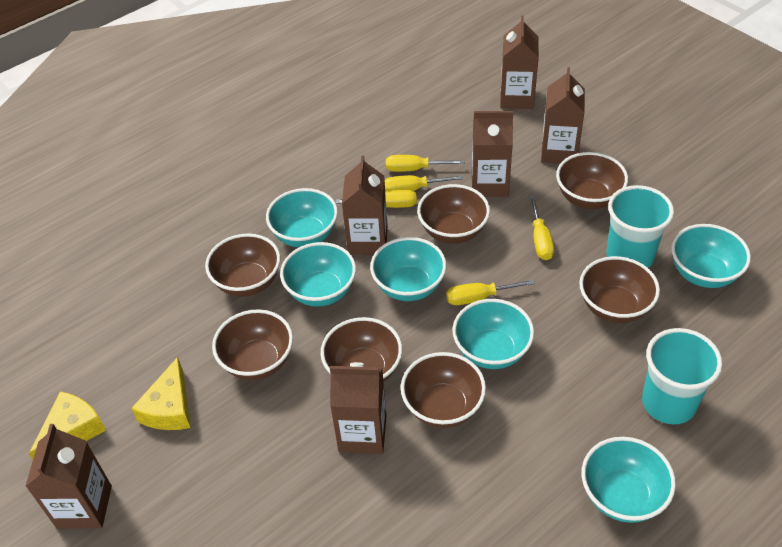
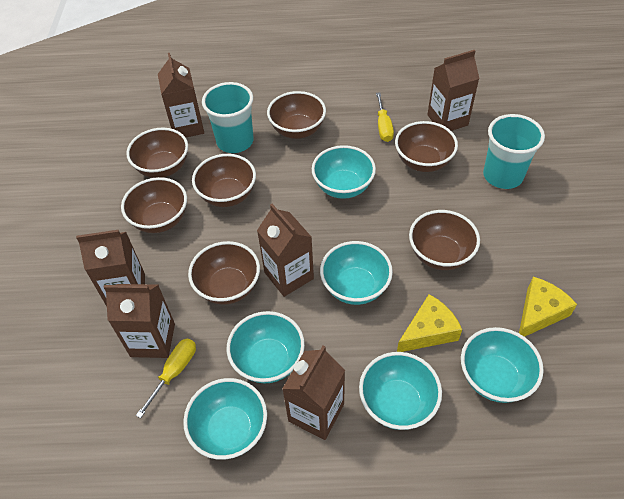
yellow screwdriver: [335,190,417,208] [384,175,463,192] [386,155,465,172] [446,279,535,305] [529,195,554,260] = 5 -> [136,338,196,418] [376,92,394,142] = 2

